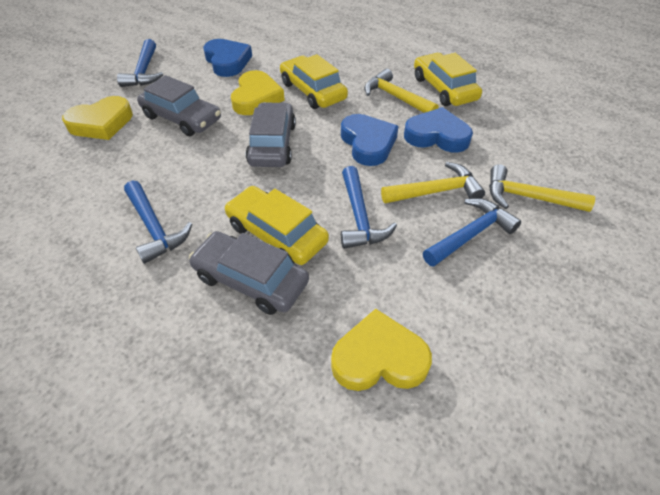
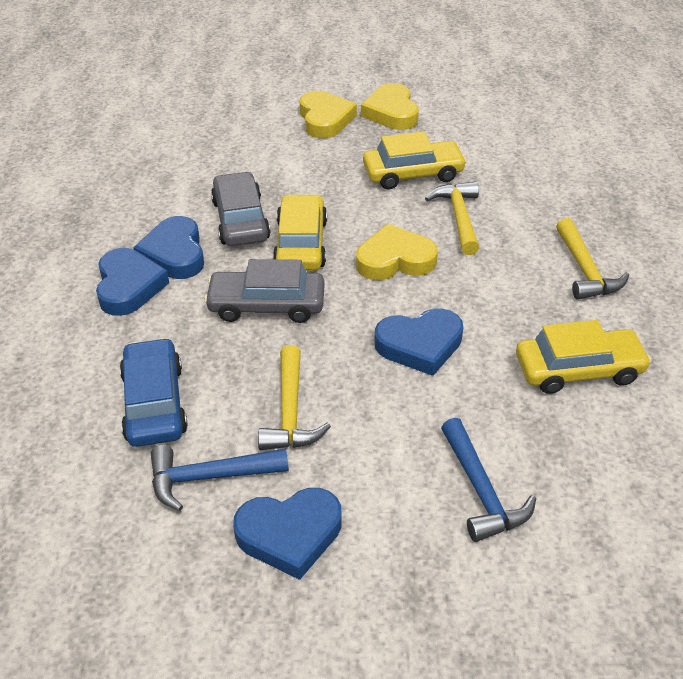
blue car: none = 0 -> [120,338,188,447] = 1
blue hammer: [117,39,163,87] [124,180,192,264] [341,166,397,249] [423,198,521,267] = 4 -> [151,445,289,511] [441,418,536,542] = 2
blue heart: [203,39,252,77] [341,114,399,166] [404,107,473,153] = 3 -> [96,248,169,316] [133,216,204,279] [233,488,342,580] [374,308,463,376] = 4
grey car: [137,75,221,136] [189,231,309,315] [246,102,296,167] = 3 -> [204,259,325,323] [211,172,270,246] = 2

